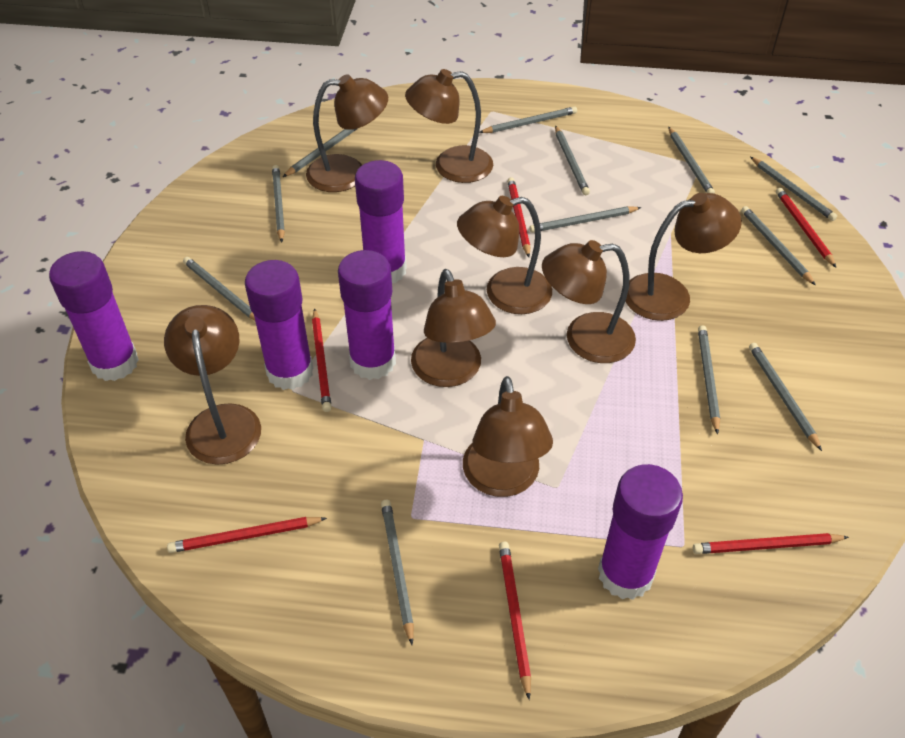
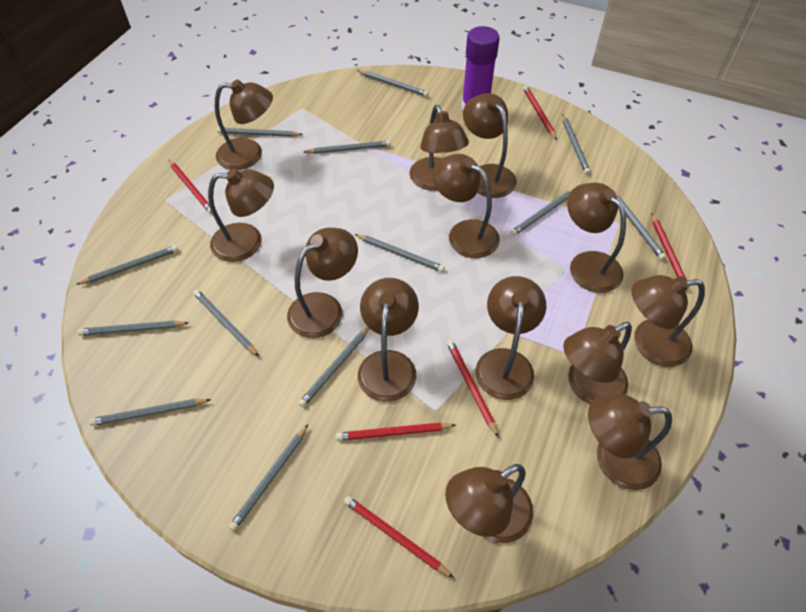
brown lamp: [164,305,261,465] [306,74,388,192] [405,69,493,183] [411,269,496,387] [457,196,552,314] [463,376,553,497] [542,240,636,363] [626,193,742,321] = 8 -> [208,169,274,262] [215,80,273,170] [287,228,358,338] [358,278,419,402] [410,105,469,191] [432,154,500,258] [445,464,533,543] [463,93,517,198] [475,276,546,400] [563,322,632,404] [567,183,626,293] [588,394,672,490] [631,275,705,367] = 13
grey pencil: [183,257,255,320] [272,165,285,242] [283,128,358,177] [381,500,414,645] [479,106,577,133] [530,206,641,233] [555,125,590,195] [668,127,715,194] [698,325,720,435] [741,206,816,286] [749,343,822,451] [750,157,837,221] = 12 -> [76,245,179,285] [78,320,189,336] [89,398,211,426] [193,289,259,356] [217,128,303,137] [229,425,308,531] [298,327,370,407] [304,140,391,154] [355,234,445,272] [357,70,428,97] [510,189,573,236] [562,114,590,174] [616,194,666,260] = 13
purple glue stick: [49,251,139,381] [245,260,313,390] [338,250,396,380] [355,160,407,283] [598,464,683,600] = 5 -> [461,26,499,110] = 1

